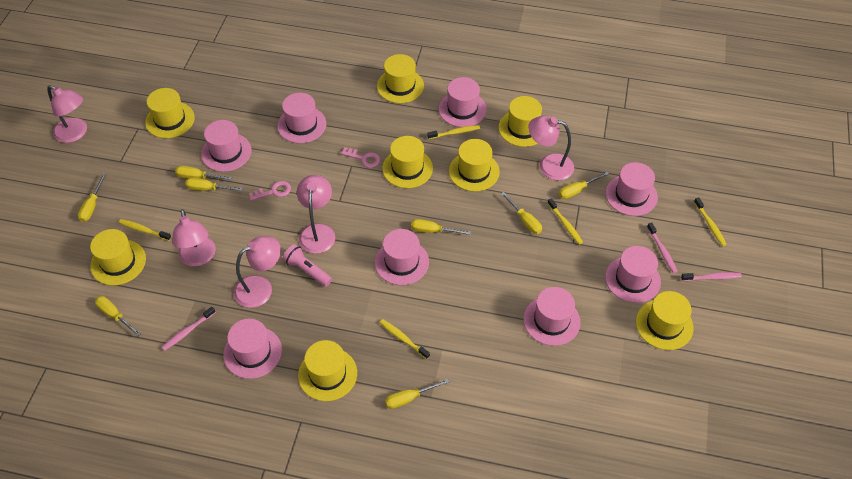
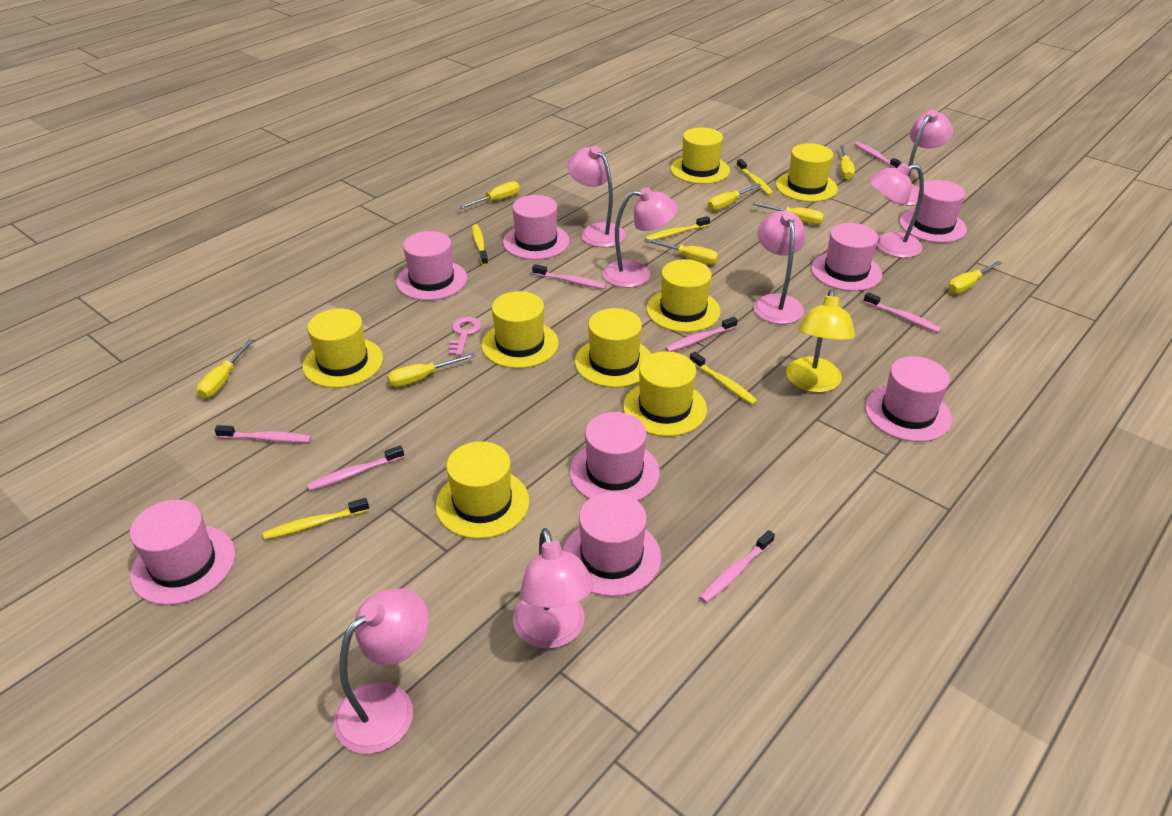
pink flashlight: [283,244,332,287] = 1 -> none = 0
pink key: [249,181,291,201] [341,147,380,168] = 2 -> [449,317,481,356] = 1
pink lamp: [47,85,87,143] [172,209,216,266] [234,236,281,308] [297,175,335,254] [528,115,574,180] = 5 -> [333,588,429,754] [513,528,594,649] [567,146,626,247] [603,188,678,288] [753,211,806,324] [869,163,924,258] [886,110,953,206] = 7
pink toothbrush: [162,307,216,351] [647,223,678,273] [681,272,742,281] = 3 -> [215,425,311,443] [307,445,404,491] [532,264,606,289] [665,317,738,352] [699,530,775,603] [855,142,902,168] [863,292,941,333] = 7
yellow lamp: none = 0 -> [786,289,855,393] = 1

